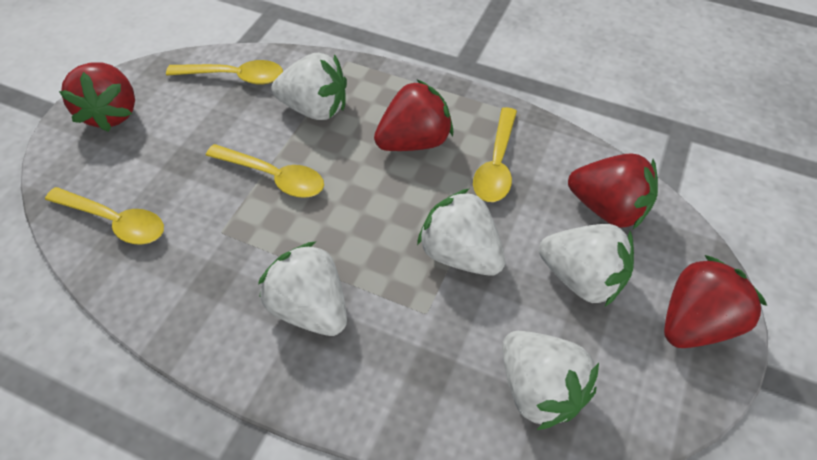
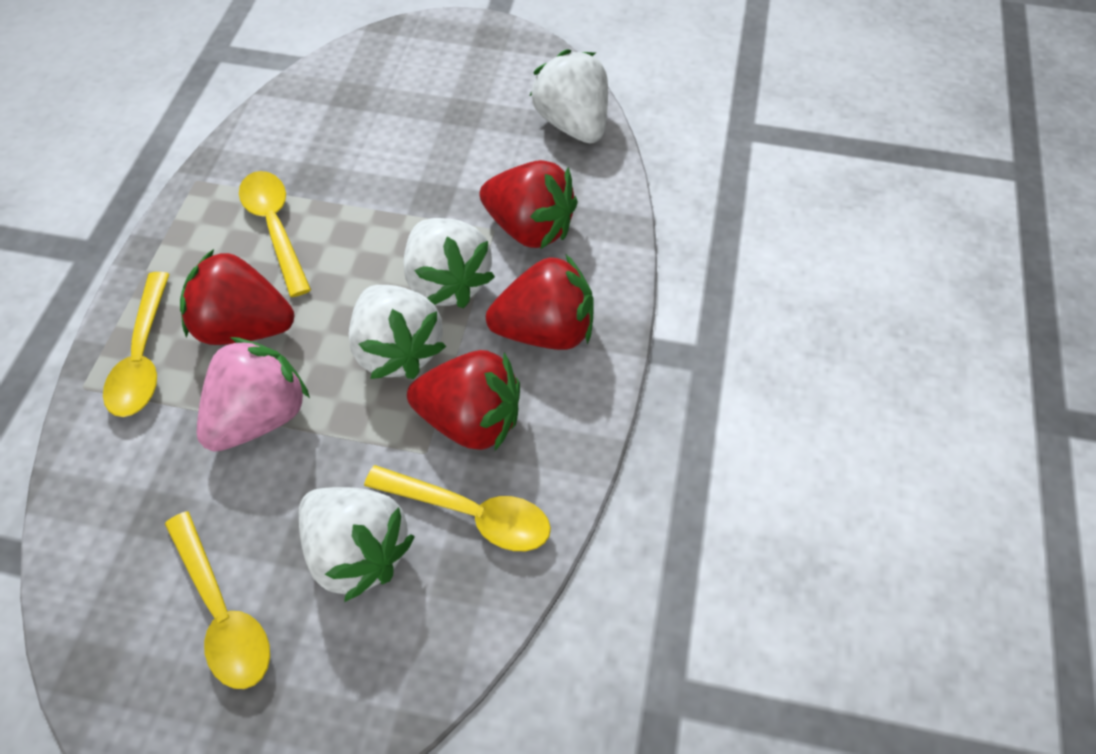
pink strawberry: none = 0 -> [197,337,310,452] = 1
white strawberry: [258,241,347,336] [272,53,347,120] [417,188,505,276] [502,331,599,430] [539,224,634,307] = 5 -> [299,487,415,602] [349,285,446,379] [404,218,495,308] [530,49,608,143] = 4

